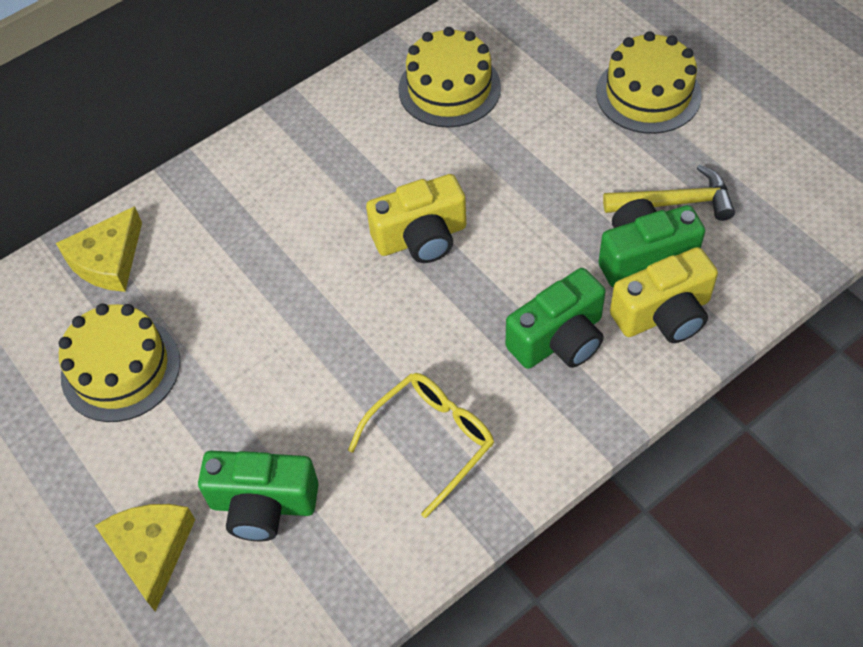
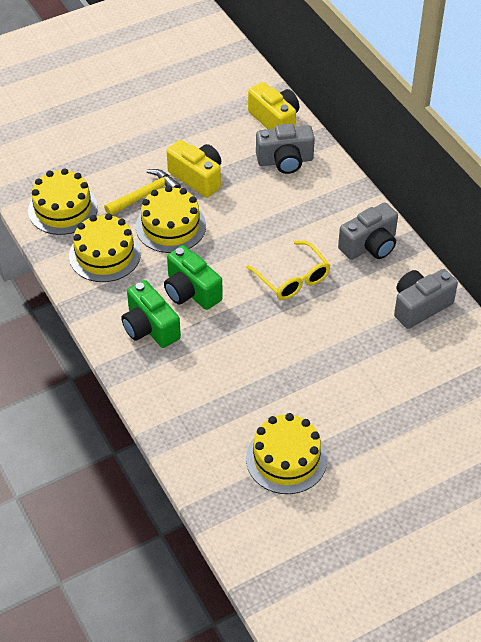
green camera: [198,451,319,541] [506,268,606,369] [599,199,705,288] = 3 -> [121,280,181,348] [164,245,223,310] = 2
grey camera: none = 0 -> [256,124,315,174] [338,202,398,260] [394,269,458,329] = 3
yellow cake: [58,303,180,422] [398,27,501,128] [596,31,702,134] = 3 -> [28,168,98,235] [69,213,141,282] [136,186,206,253] [246,413,327,494] = 4
yellow cheese: [56,206,142,292] [95,504,195,612] = 2 -> none = 0

